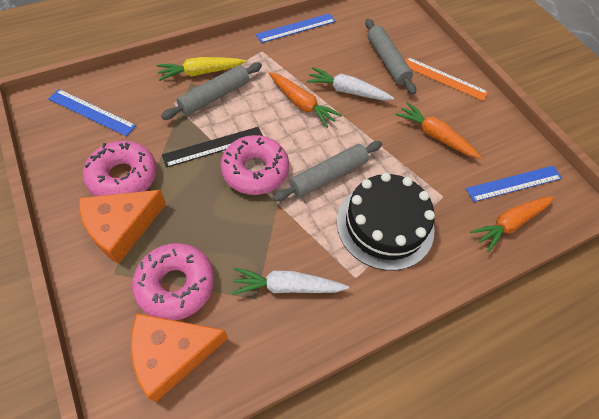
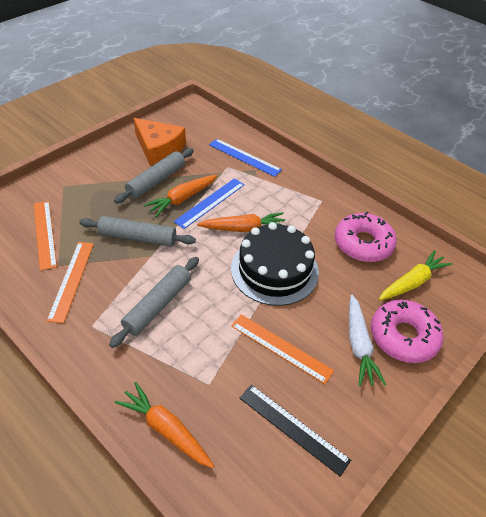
blue ruler: [48,89,136,136] [256,13,336,43] [466,166,562,202] = 3 -> [174,178,244,229] [209,139,282,177] = 2
orange cheese: [79,190,166,264] [131,313,228,403] = 2 -> [133,118,186,166] = 1
orange ruler: [405,57,488,101] = 1 -> [34,201,57,271] [47,242,94,323] [231,314,334,384] = 3
pink donut: [83,141,157,196] [132,243,214,320] [220,135,289,195] = 3 -> [335,212,397,262] [371,300,444,363] = 2
white carrot: [231,267,349,295] [306,67,394,101] = 2 -> [349,295,386,386] = 1

